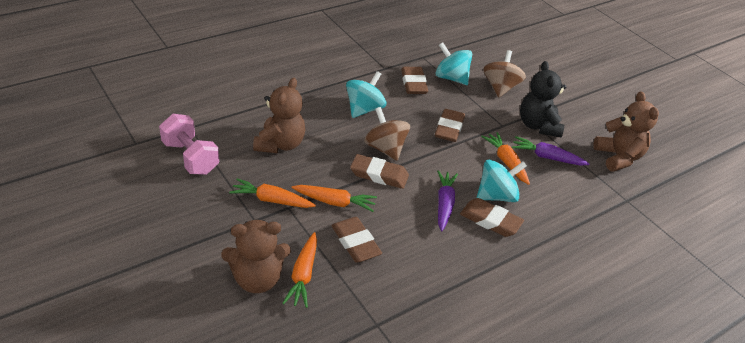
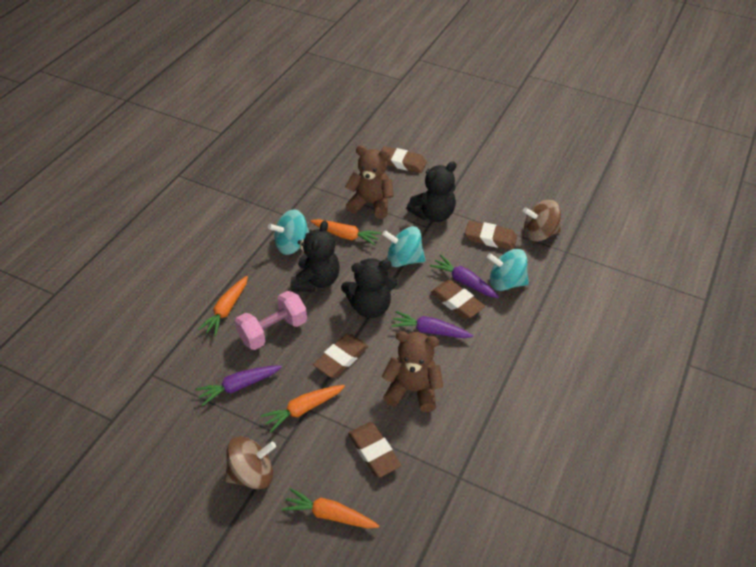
black teddy bear: [520,61,566,137] = 1 -> [291,220,340,292] [341,258,397,318] [407,161,457,222] = 3
brown teddy bear: [221,220,291,293] [253,78,305,153] [593,91,659,172] = 3 -> [345,146,394,219] [382,331,443,412] = 2
purple carrot: [437,170,458,231] [512,136,590,166] = 2 -> [195,365,282,406] [391,311,474,338] [430,255,499,298] = 3

